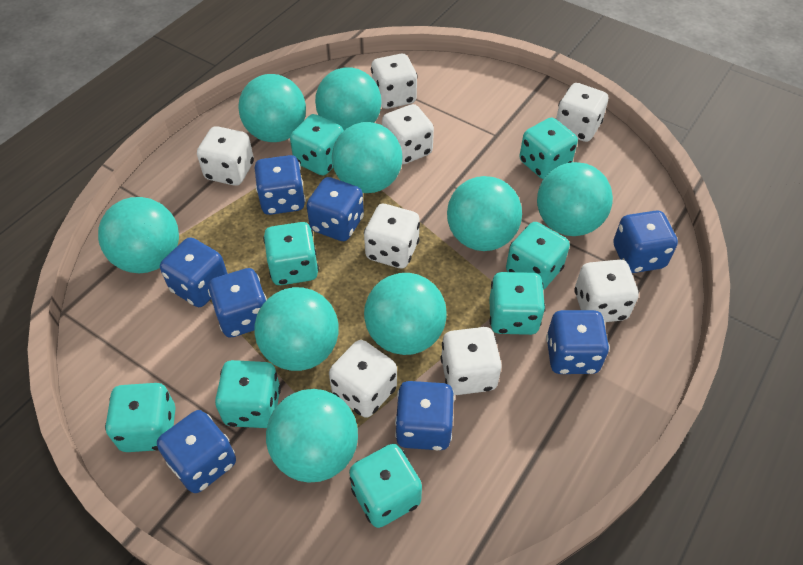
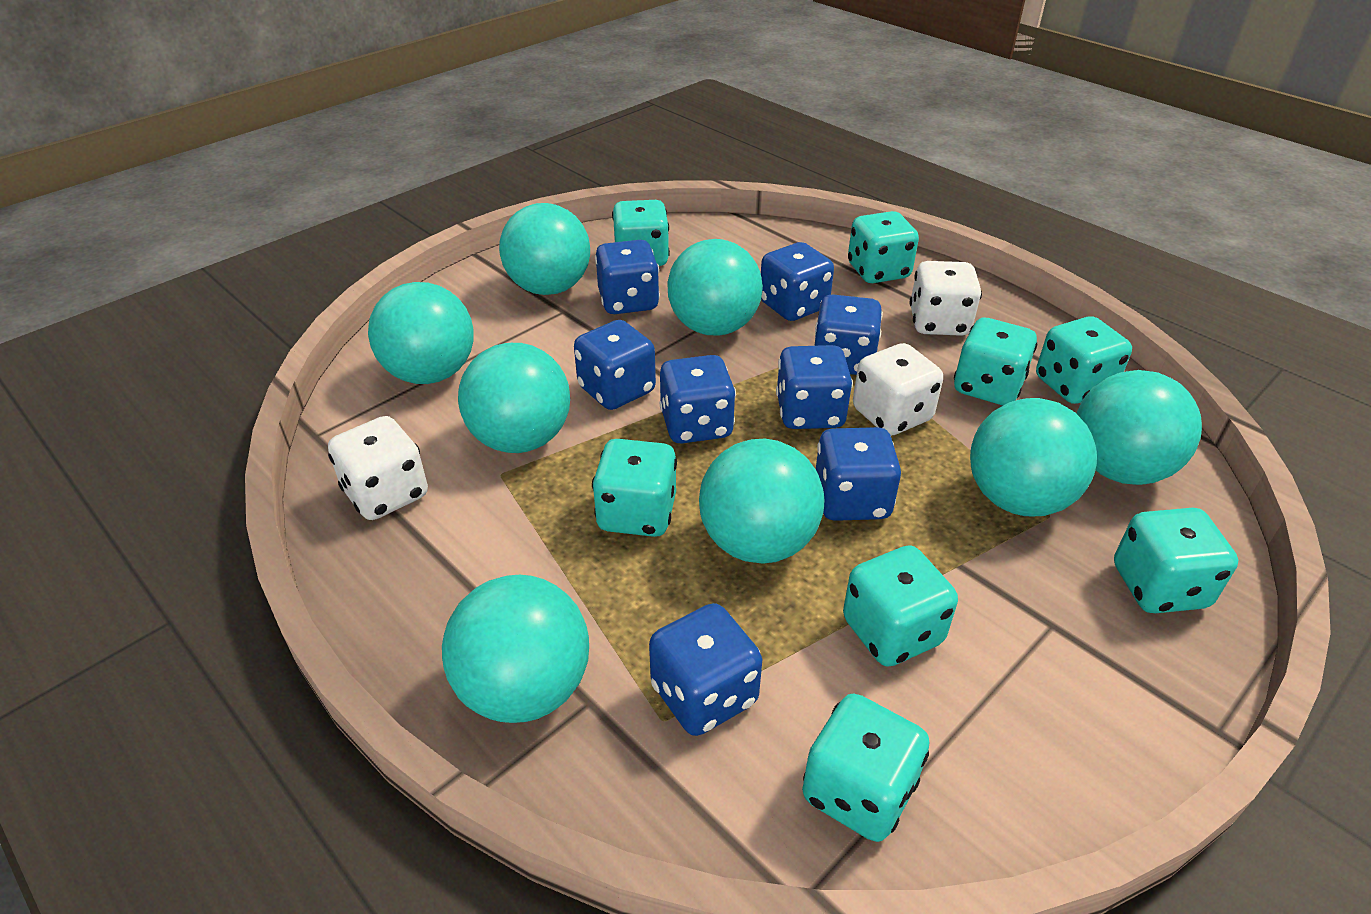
turquoise ball: [98,197,179,274] [238,74,306,142] [254,287,339,371] [266,389,358,483] [315,67,382,130] [332,122,402,193] [364,273,447,355] [447,176,522,251] [537,162,613,236] = 9 -> [368,282,474,384] [442,575,589,723] [458,343,570,453] [499,203,590,295] [667,239,763,335] [699,438,824,564] [970,398,1097,516] [1077,370,1202,485] = 8
white dice: [197,126,254,186] [329,340,397,418] [364,204,420,268] [371,54,418,109] [382,104,434,165] [440,327,502,395] [556,83,608,142] [574,260,639,322] = 8 -> [328,416,428,520] [853,343,943,436] [910,261,982,336] = 3

